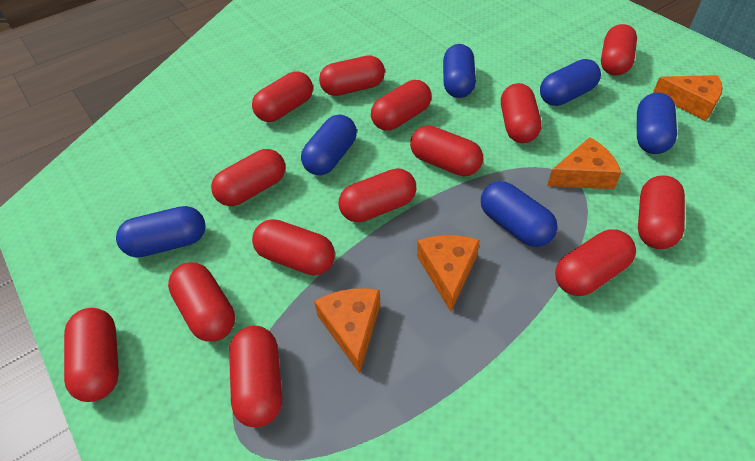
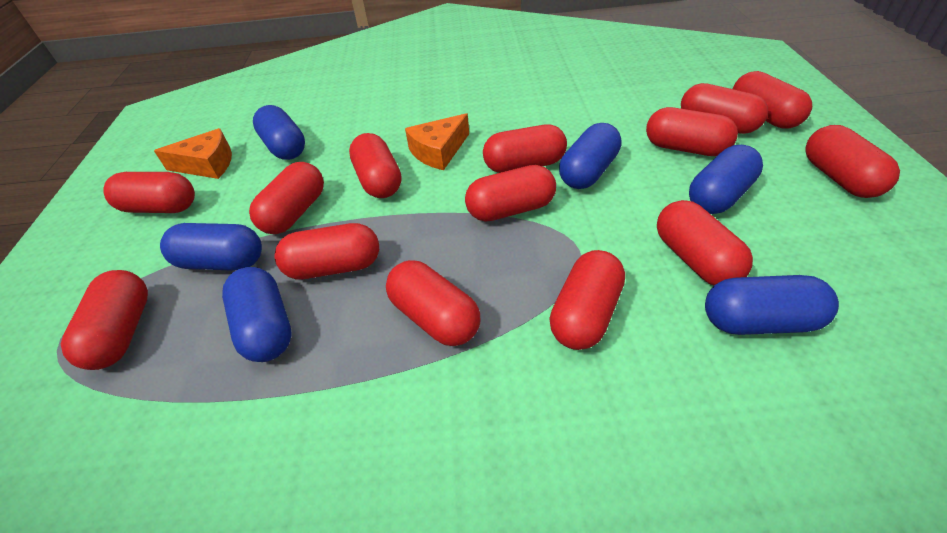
orange cheese: [314,288,380,374] [417,235,480,312] [547,137,621,189] [653,75,723,121] = 4 -> [154,128,232,179] [405,113,469,170] = 2

